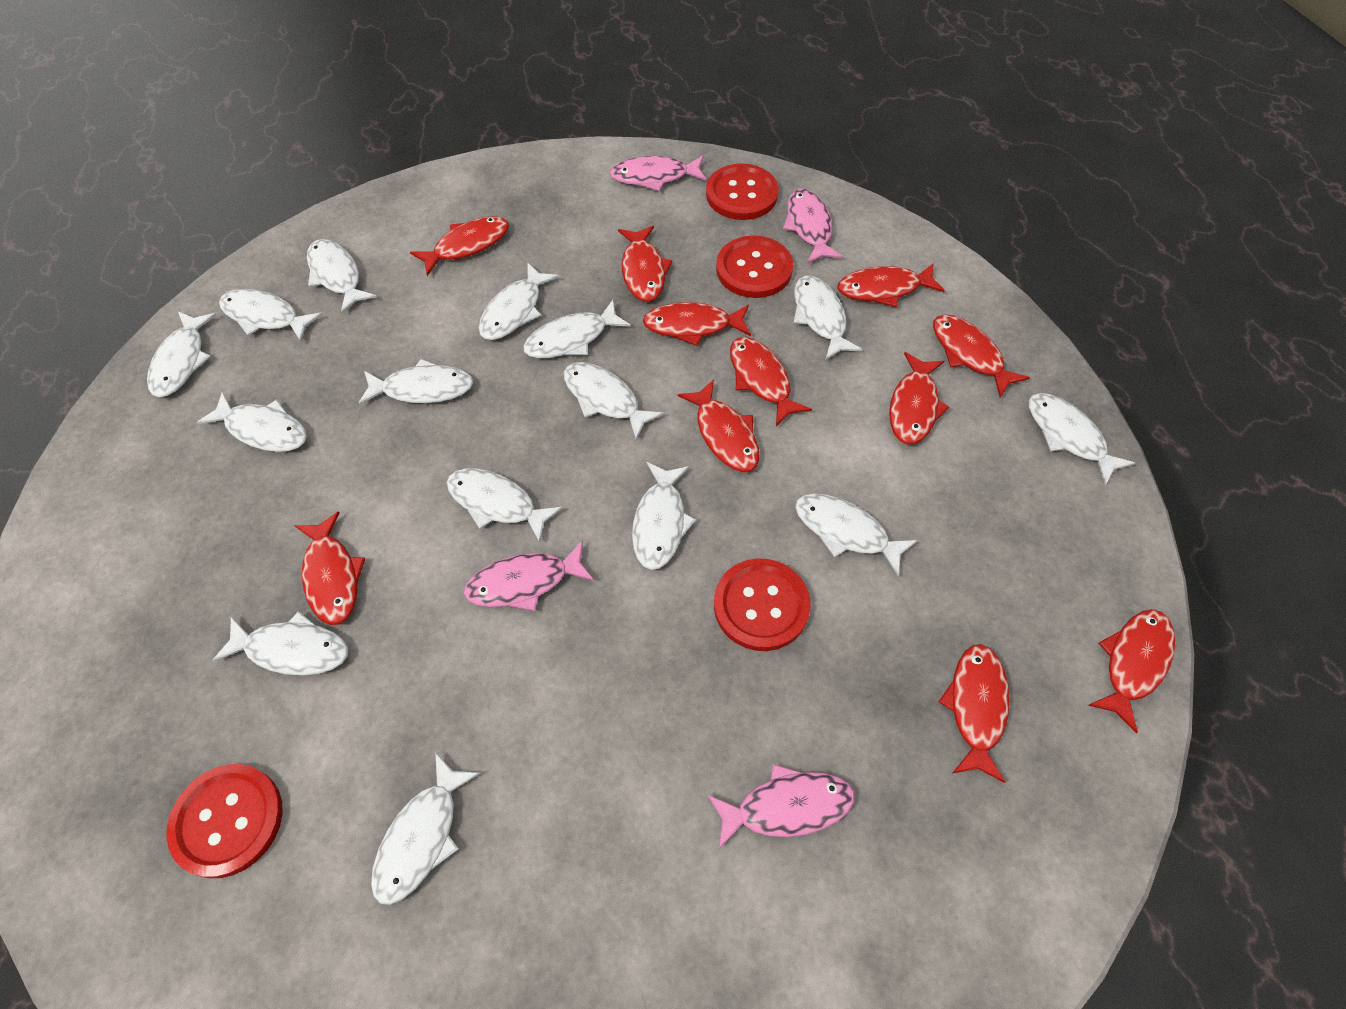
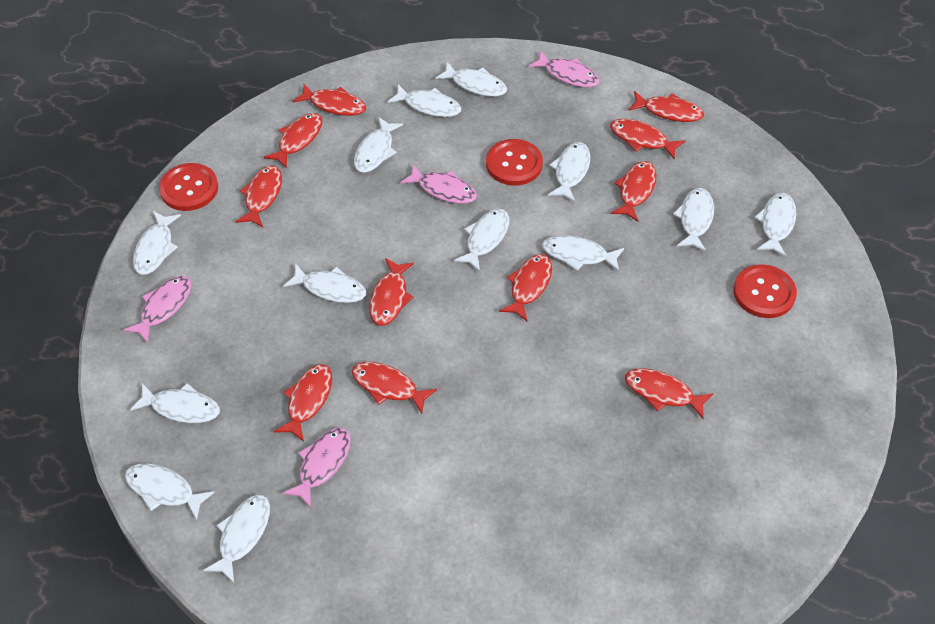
red button: [166,764,283,878] [706,164,779,220] [714,558,811,651] [716,236,793,298] = 4 -> [159,163,218,211] [486,139,543,186] [733,264,797,318] = 3
white fish: [147,312,216,397] [197,392,307,452] [212,611,348,675] [219,289,323,342] [307,239,377,314] [358,359,473,405] [371,752,481,905] [447,469,563,543] [479,262,559,340] [523,300,631,358] [564,362,664,440] [632,462,696,570] [794,276,863,361] [795,494,918,576] [1029,393,1135,486] = 15 -> [125,464,215,520] [130,383,220,423] [133,211,181,275] [203,495,270,583] [284,263,366,303] [354,117,403,173] [387,84,461,117] [435,62,507,97] [454,209,509,272] [542,235,624,271] [548,142,590,202] [673,188,714,252] [754,193,796,257] = 13

